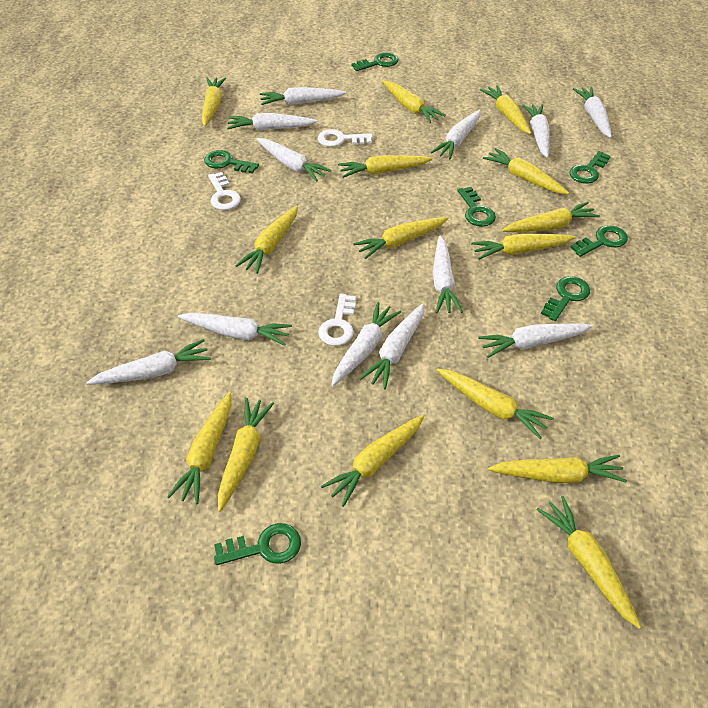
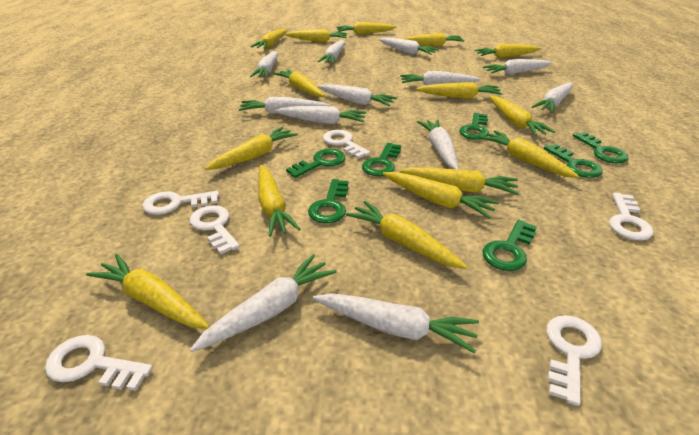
white key: [208,172,240,210] [318,129,372,147] [318,294,356,346] = 3 -> [45,335,153,391] [143,191,219,215] [190,205,240,254] [323,130,370,158] [546,315,602,406] [609,192,653,240] = 6

